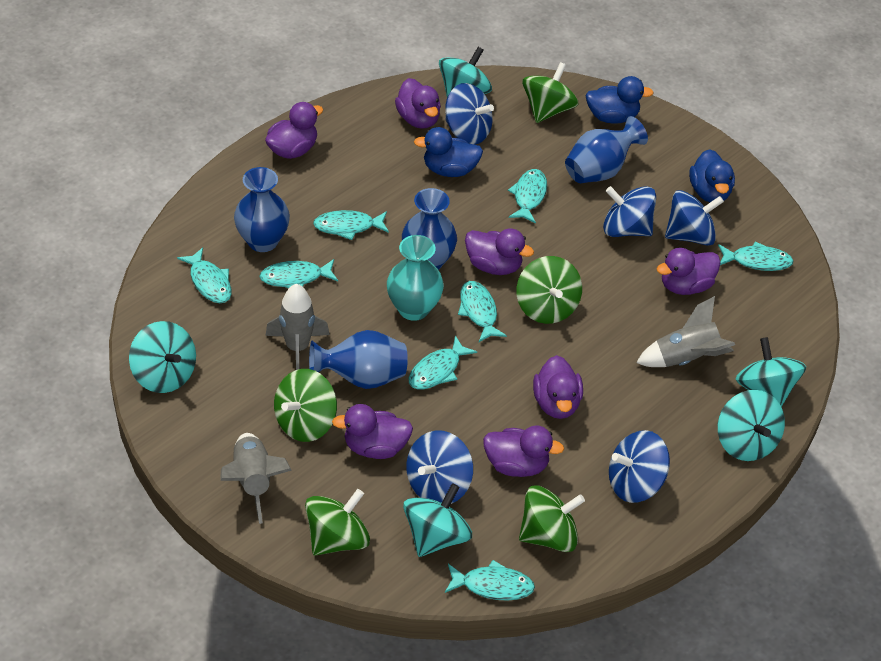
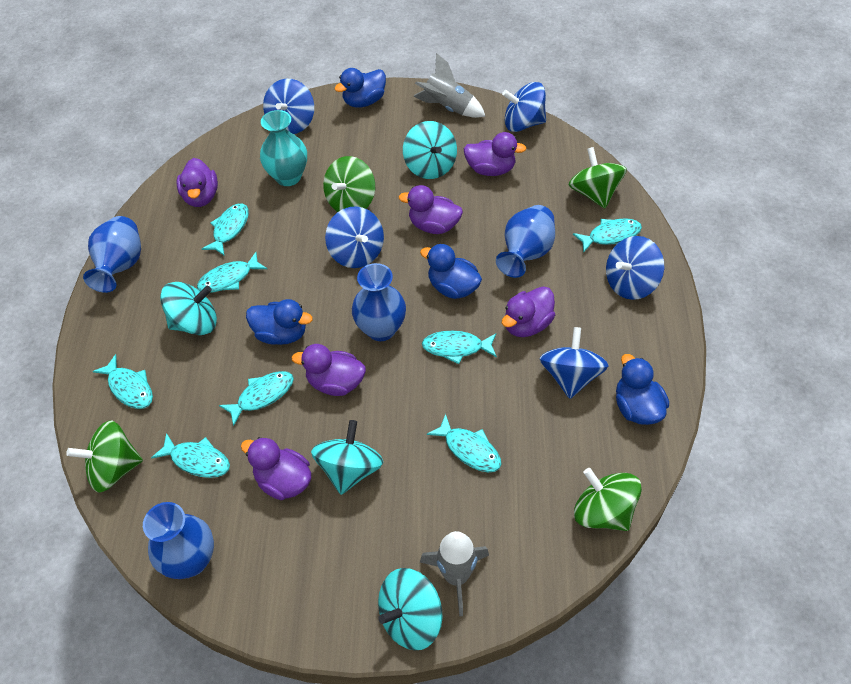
blue duck: [414,127,483,177] [586,76,654,124] [689,149,735,203] = 3 -> [246,299,313,345] [334,68,386,108] [420,244,482,299] [616,354,669,425] = 4
green spinning top: [274,369,337,442] [305,489,370,556] [517,256,582,324] [519,486,585,552] [522,62,578,123] = 5 -> [66,420,143,493] [323,156,375,212] [569,147,627,209] [574,468,642,531] = 4
grey rocket: [220,433,292,524] [265,284,330,370] [636,296,735,367] = 3 -> [414,53,485,118] [420,531,489,617] = 2
purple duck: [265,102,323,159] [332,404,413,459] [395,78,441,129] [465,229,534,275] [483,425,564,477] [533,355,583,419] [657,248,720,295] = 7 -> [176,158,218,207] [241,437,311,500] [292,344,366,396] [399,185,463,234] [464,132,527,176] [502,286,555,337] = 6
turquoise spinning top: [129,321,196,393] [403,483,472,557] [439,47,492,97] [718,390,785,461] [736,337,806,407] = 5 -> [160,282,217,335] [311,420,383,495] [378,568,443,650] [403,121,457,179] = 4

